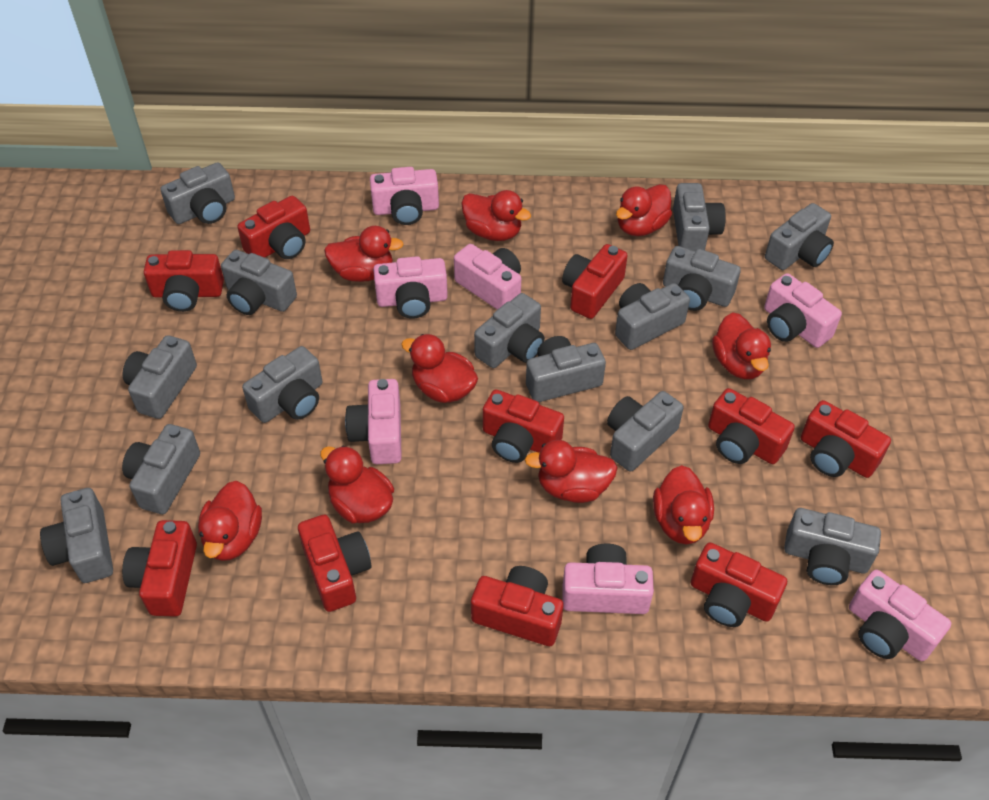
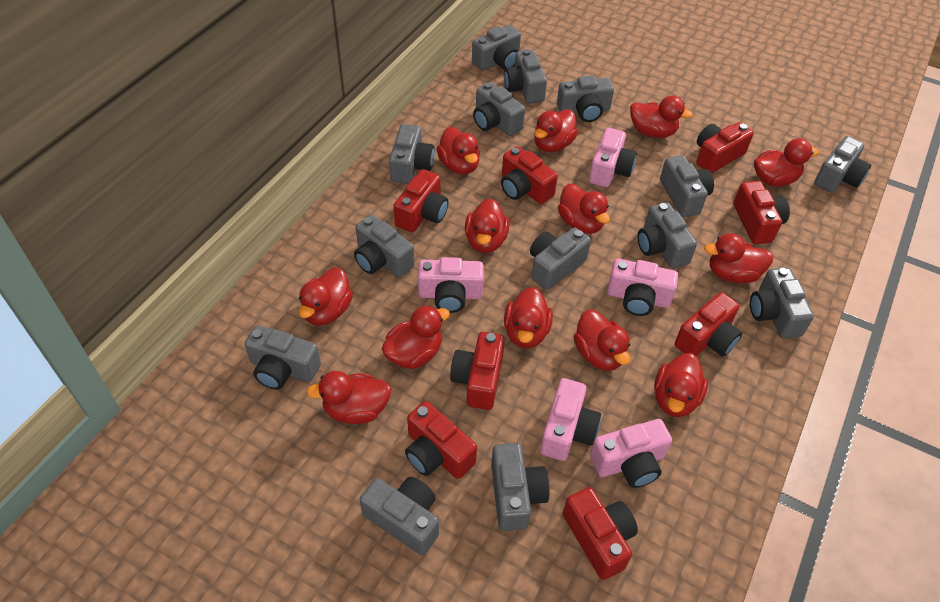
pink camera: [345,379,402,464] [370,167,439,225] [373,256,448,318] [454,244,521,310] [562,544,654,614] [764,273,842,348] [849,570,951,661] = 7 -> [418,257,484,313] [540,378,601,461] [589,128,637,187] [590,419,672,488] [607,259,678,316] = 5
red camera: [122,520,197,617] [144,250,224,312] [237,196,310,259] [298,515,372,612] [471,566,563,646] [483,389,564,463] [562,244,628,319] [691,543,787,627] [708,388,795,464] [801,400,891,478] = 10 -> [394,169,448,232] [405,401,477,479] [450,332,505,410] [501,146,558,204] [563,487,638,580] [675,292,742,357] [696,122,754,173] [733,181,790,244] = 8
red duck: [198,481,262,561] [320,445,394,524] [324,226,404,282] [401,334,478,403] [461,190,531,241] [525,440,618,503] [616,184,672,236] [653,465,714,545] [712,312,771,379] = 9 -> [299,267,353,326] [306,371,391,424] [382,305,450,369] [436,127,480,175] [465,198,509,253] [504,287,553,348] [534,109,578,152] [558,184,610,234] [574,310,630,371] [630,95,693,138] [654,353,708,417] [704,233,773,283] [754,138,819,186] = 13

